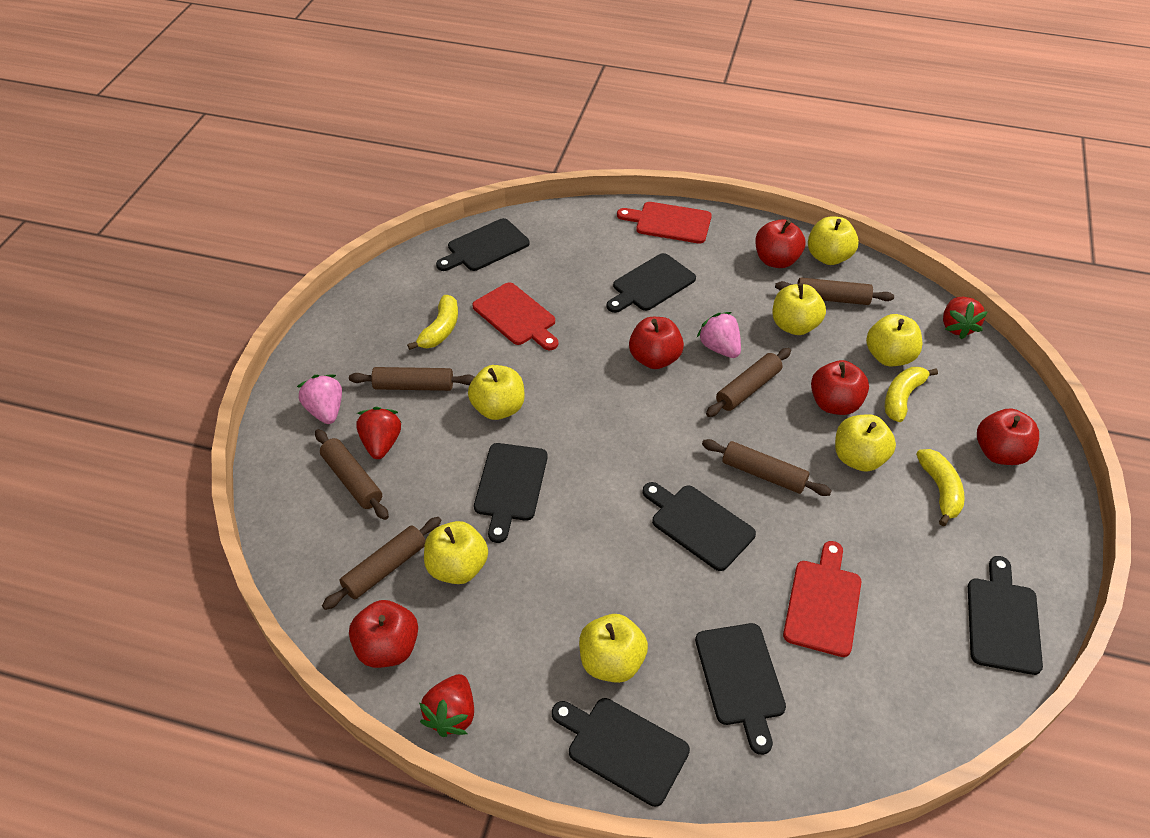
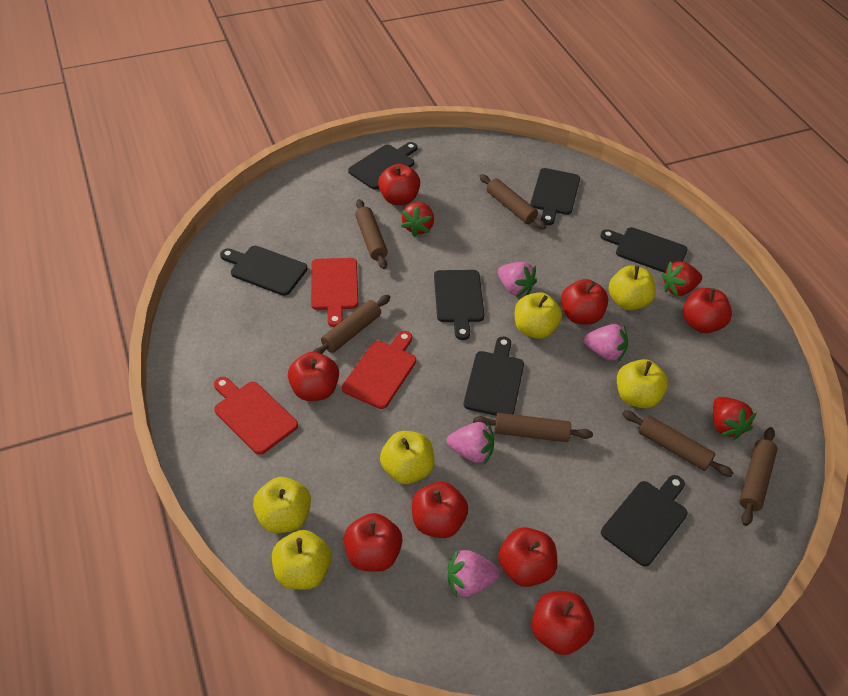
pink strawberry: [297,374,342,424] [697,312,741,358] = 2 -> [447,422,494,464] [448,548,500,598] [498,262,537,297] [584,324,628,362] = 4
red apple: [349,600,418,668] [629,317,684,369] [755,219,805,268] [811,360,869,415] [977,408,1039,465] = 5 -> [288,352,339,401] [344,513,403,572] [378,164,420,205] [412,482,468,538] [498,527,557,587] [532,591,594,655] [561,279,608,325] [683,288,732,333] = 8
yellow apple: [424,521,488,584] [468,365,525,420] [579,614,648,683] [772,283,826,335] [808,216,859,265] [835,414,896,472] [866,314,922,366] = 7 -> [253,477,311,533] [272,530,332,590] [380,431,435,484] [515,292,562,339] [608,265,656,310] [617,359,668,408] = 6
yellow banana: [407,295,458,350] [885,367,938,422] [916,449,965,526] = 3 -> none = 0

